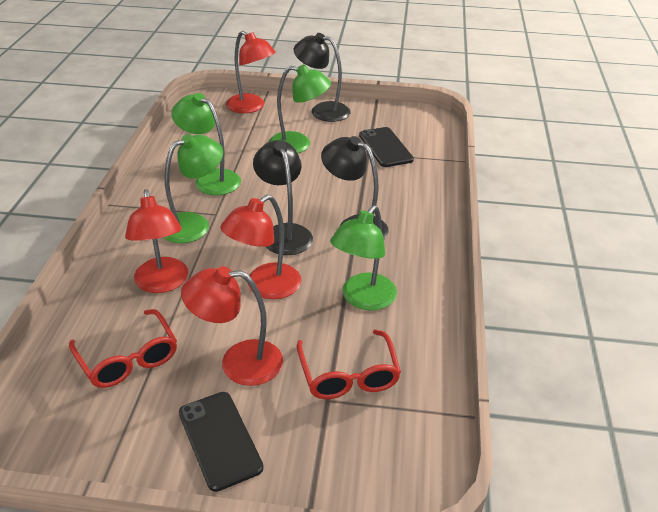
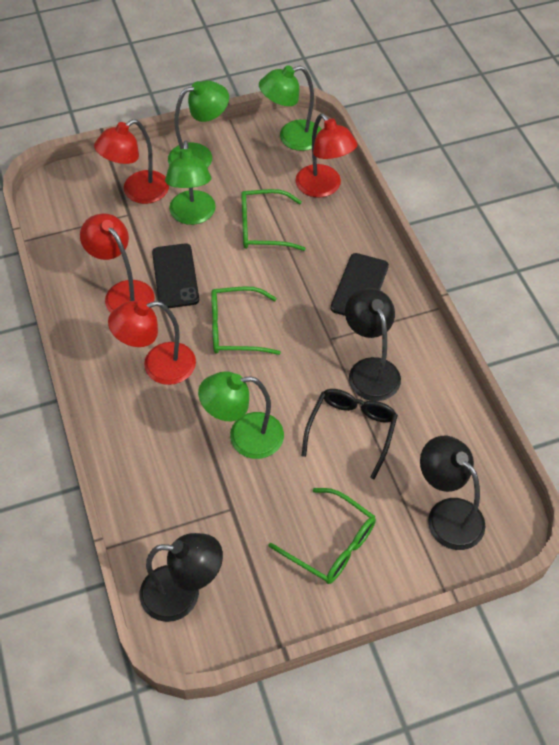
black glasses: none = 0 -> [302,389,398,479] = 1
green glasses: none = 0 -> [211,286,281,355] [241,189,306,251] [268,488,376,584] = 3
red glasses: [69,309,177,388] [297,330,401,399] = 2 -> none = 0

